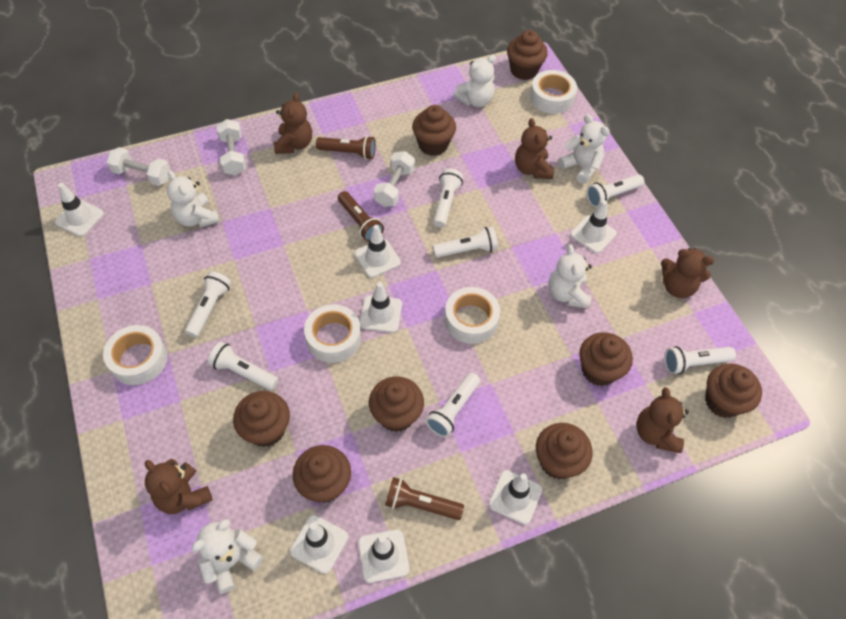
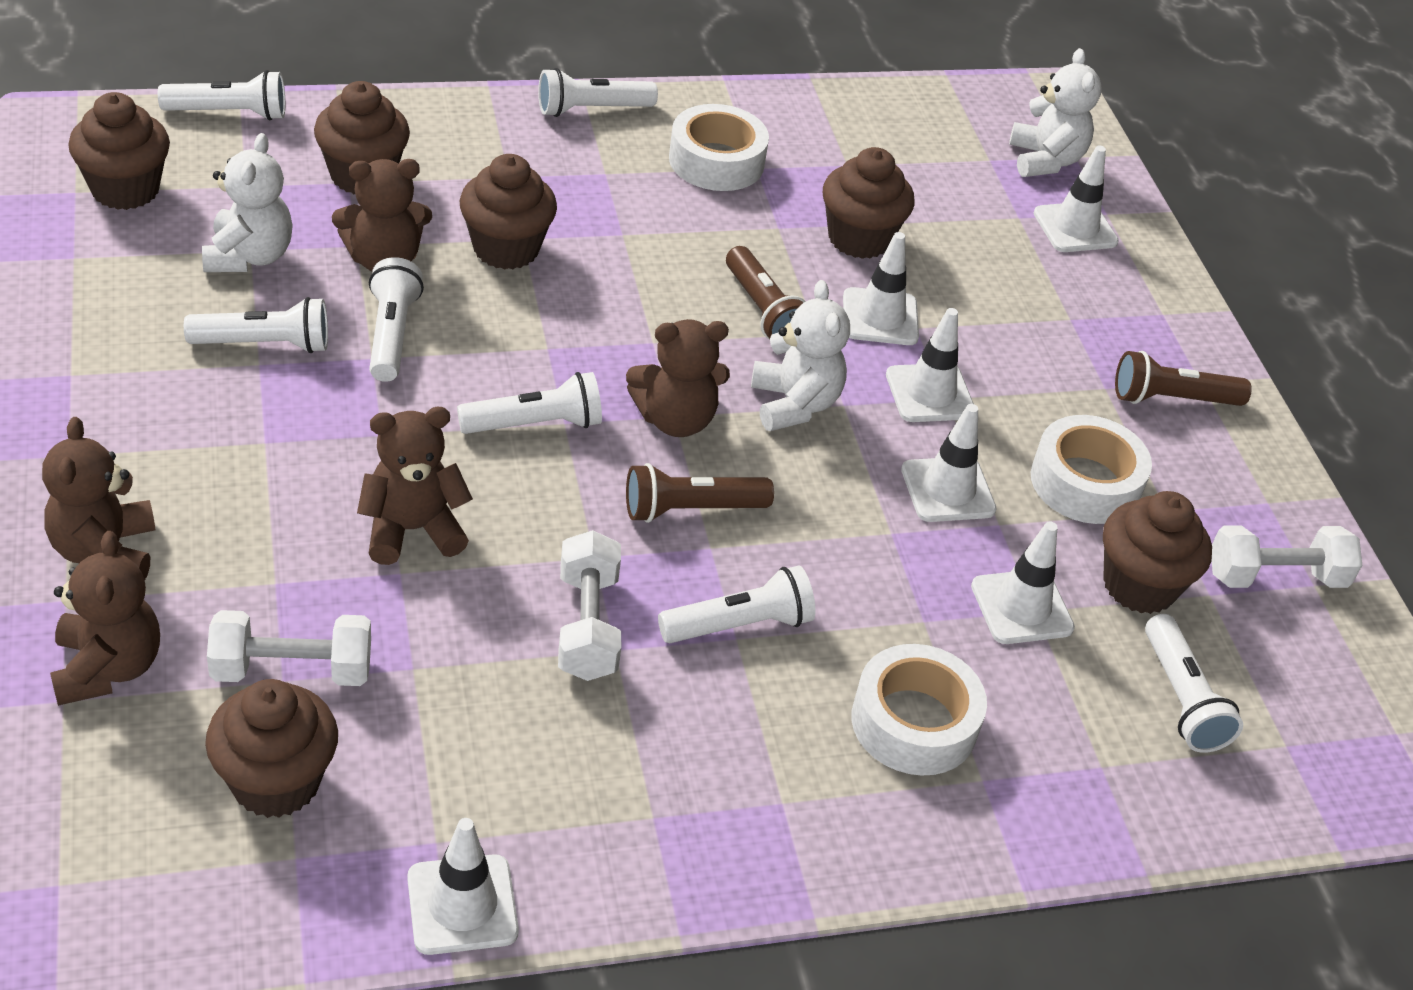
brown cupcake: [233,391,290,447] [293,445,351,503] [369,377,424,432] [412,105,456,156] [507,30,548,80] [536,423,593,479] [579,332,633,386] [705,363,762,418] = 8 -> [68,92,170,210] [205,679,338,818] [314,81,410,194] [460,154,557,270] [823,147,915,259] [1103,491,1212,614] = 6
white tape: [103,325,167,385] [304,304,361,363] [445,287,500,344] [530,70,577,114] = 4 -> [669,104,769,191] [851,644,987,776] [1031,415,1152,524] = 3
white teddy bear: [167,171,220,228] [191,519,263,594] [453,55,496,107] [549,244,592,309] [558,114,610,184] = 5 -> [202,133,293,272] [751,280,850,431] [1009,48,1102,177] = 3
white traffic cone: [55,183,104,236] [290,515,348,574] [354,225,401,278] [358,529,409,583] [360,282,402,333] [489,470,542,524] [570,200,617,253] = 7 -> [407,818,519,955] [843,232,919,345] [886,308,974,422] [901,404,997,522] [971,521,1075,644] [1034,146,1119,252] = 6

